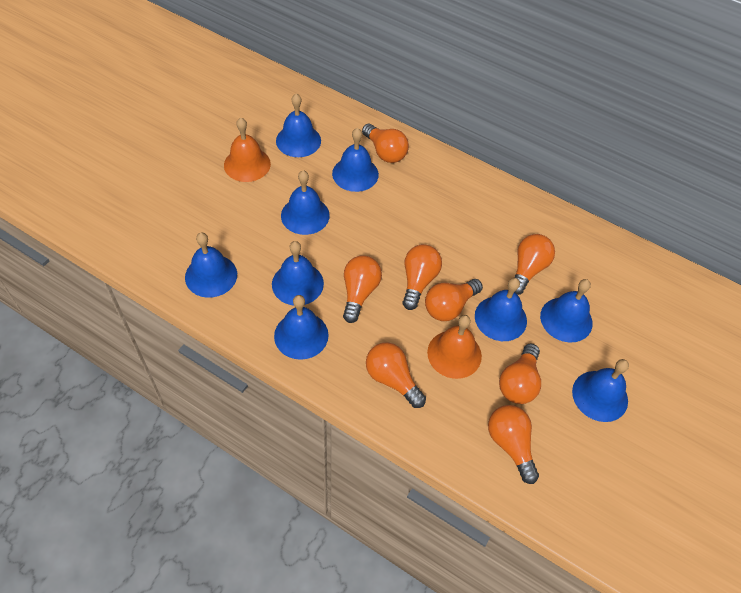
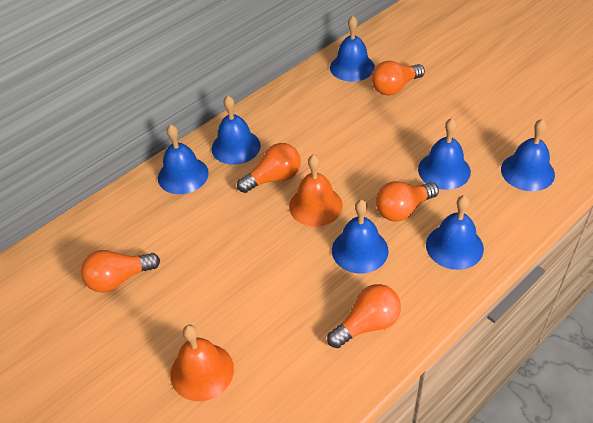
blue bell: [185,233,237,298] [272,241,324,305] [274,295,329,360] [276,94,321,157] [281,170,330,235] [332,128,379,192] [475,278,527,341] [540,279,593,343] [572,359,629,422] = 9 -> [158,124,209,194] [212,96,261,165] [330,16,375,82] [332,200,389,273] [418,118,471,190] [426,195,484,270] [501,119,555,191] = 7
orange light bulb: [343,255,382,323] [362,124,409,163] [366,342,426,408] [403,244,442,310] [425,279,483,321] [488,405,539,484] [499,344,541,404] [514,234,555,295] = 8 -> [81,250,160,293] [237,143,301,193] [327,284,401,348] [372,61,425,95] [376,181,439,222] = 5

